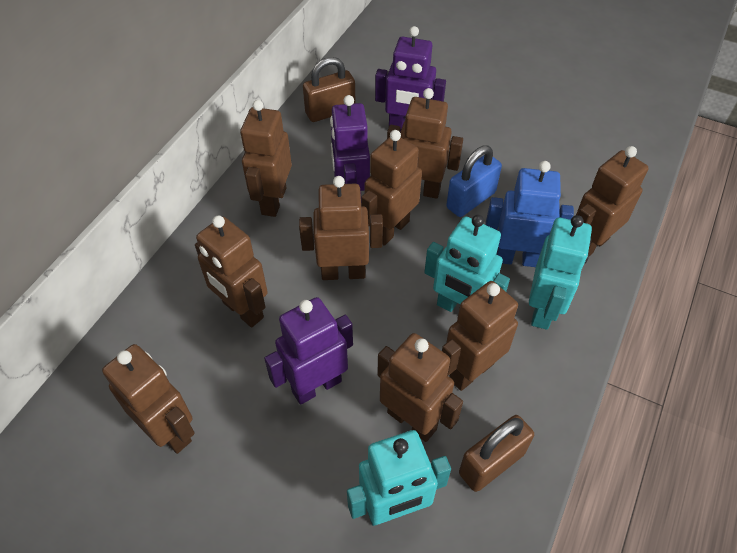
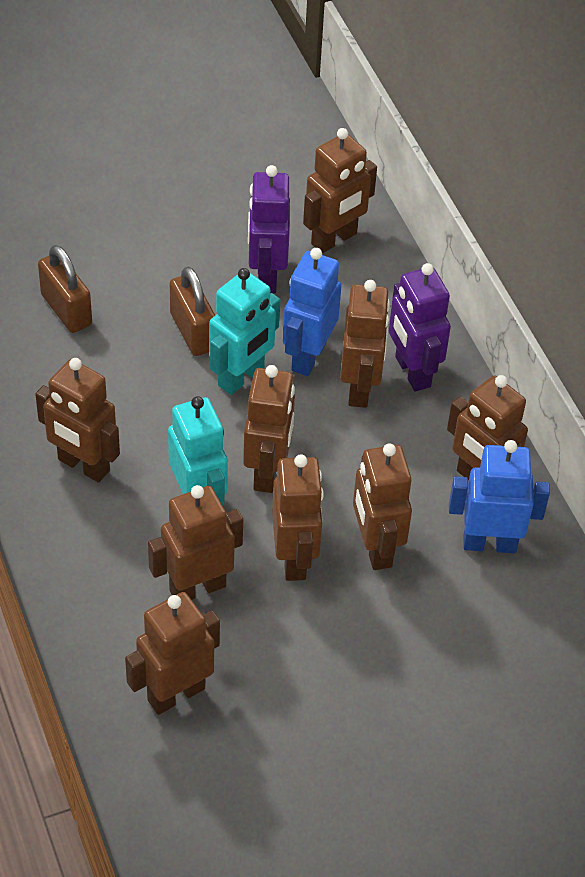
blue padlock: [446,145,502,217] = 1 -> none = 0
blue robot: [486,161,574,267] = 1 -> [283,248,342,376] [449,440,550,553] = 2
purple robot: [264,297,353,405] [330,95,370,192] [375,26,446,132] = 3 -> [248,165,290,293] [389,263,451,392] = 2
turquoise robot: [347,430,451,526] [424,215,510,312] [529,215,592,330] = 3 -> [168,396,228,506] [209,268,280,395] = 2

